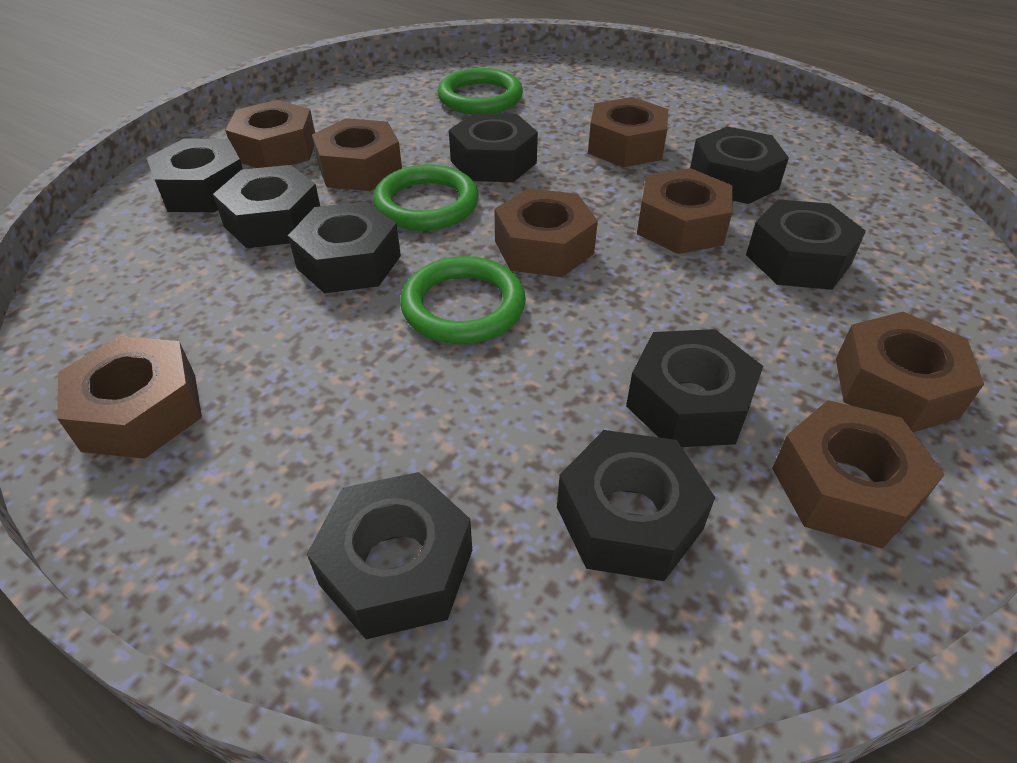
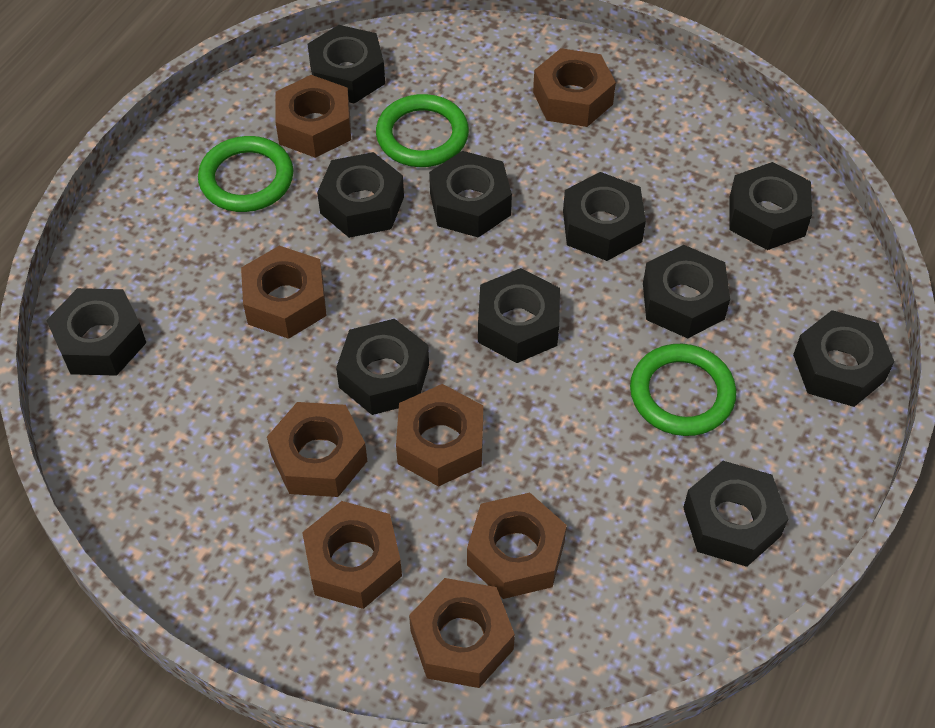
black nut: [147,138,243,213] [213,165,320,248] [288,201,401,293] [307,472,472,639] [449,113,538,182] [557,430,715,581] [626,329,763,447] [690,127,789,204] [746,199,866,290] = 9 -> [46,288,146,376] [307,25,385,104] [317,152,404,238] [336,319,429,415] [429,151,512,238] [478,268,560,363] [563,172,646,261] [643,245,730,338] [683,461,788,567] [729,162,812,250] [793,310,894,407] = 11

